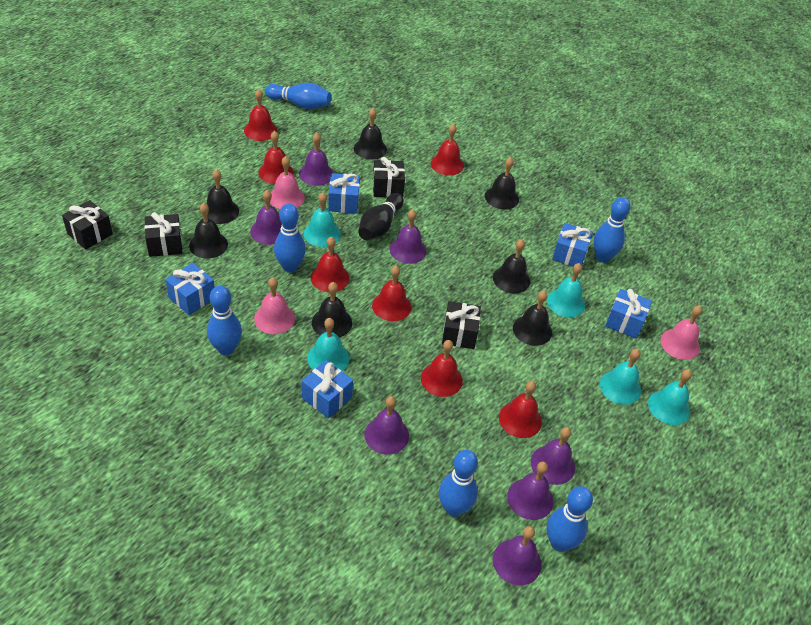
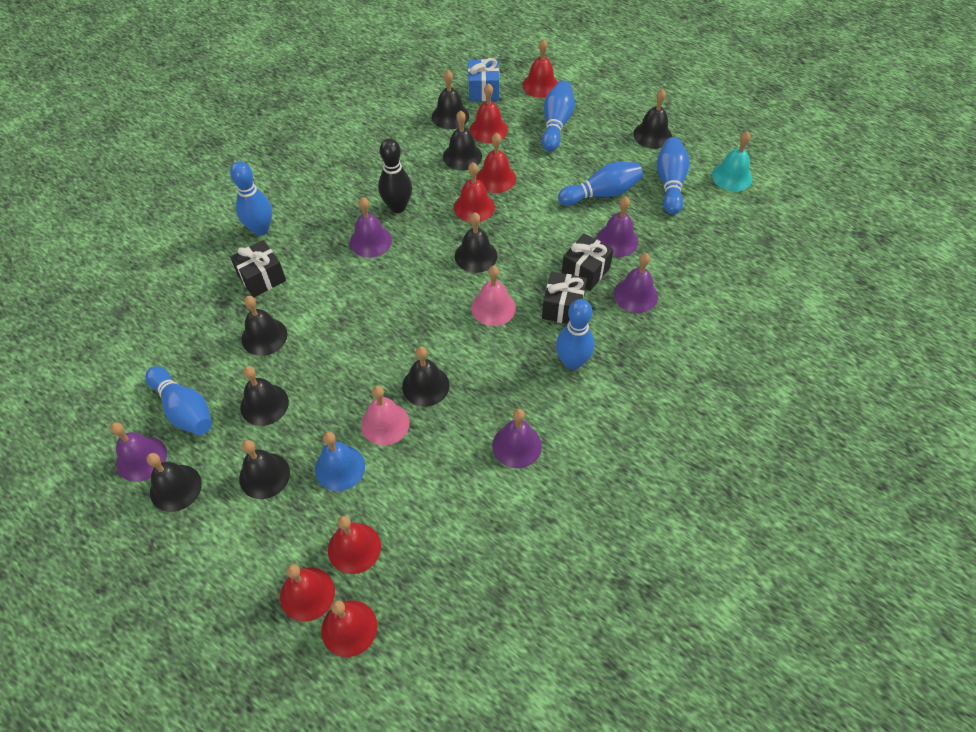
black bell: [189,203,228,259] [207,169,239,224] [312,282,352,338] [354,108,387,160] [485,157,519,209] [493,239,530,294] [513,290,552,346] = 7 -> [146,453,202,512] [239,440,290,499] [240,366,289,426] [241,296,287,356] [402,347,450,407] [432,70,469,130] [443,111,482,171] [455,213,497,273] [633,89,672,149] = 9
black gift: [62,200,113,250] [145,212,182,257] [373,157,405,197] [442,301,481,349] = 4 -> [230,240,286,297] [542,271,587,324] [562,233,614,291] = 3
blue bell: none = 0 -> [315,432,365,491] = 1
blue gift: [165,263,215,315] [302,360,353,418] [328,173,360,214] [552,223,593,266] [605,289,652,339] = 5 -> [468,58,499,101] = 1
pink bell: [254,278,295,334] [270,156,305,209] [661,305,702,360] = 3 -> [361,386,410,446] [471,266,516,326] = 2
purple bell: [250,190,282,245] [299,133,333,186] [365,396,409,454] [390,209,427,264] [493,526,542,585] [507,462,553,520] [531,427,575,485] = 7 -> [110,422,167,482] [350,197,392,258] [492,409,542,468] [596,197,639,257] [614,253,658,313] = 5
turquoise bell: [304,192,341,247] [307,318,349,371] [547,263,585,317] [600,349,641,405] [648,369,692,425] = 5 -> [712,131,752,192] = 1

